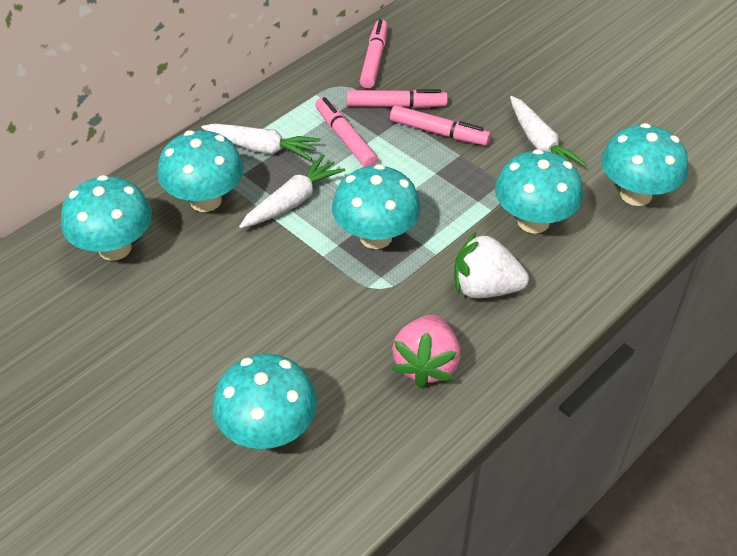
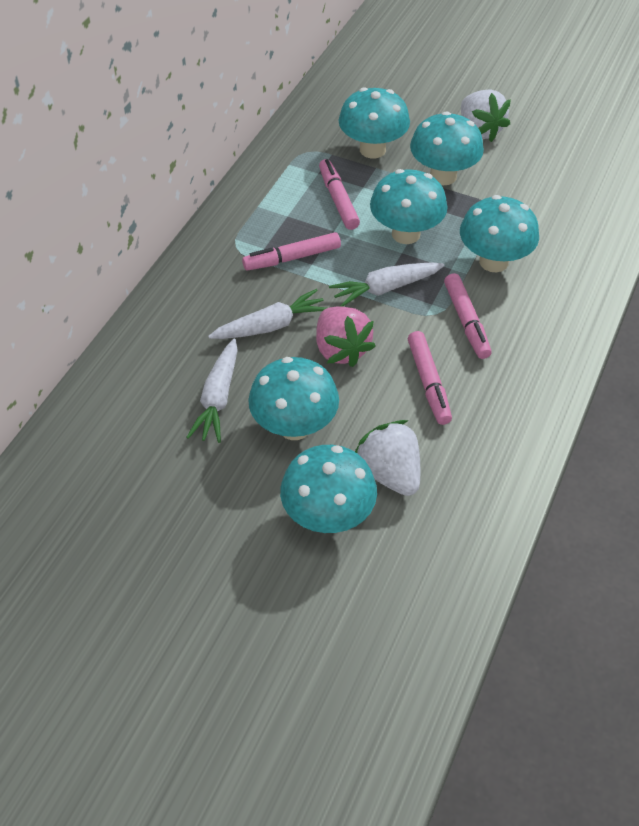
white strawberry: [454,231,529,298] = 1 -> [355,420,420,496] [461,89,511,142] = 2

